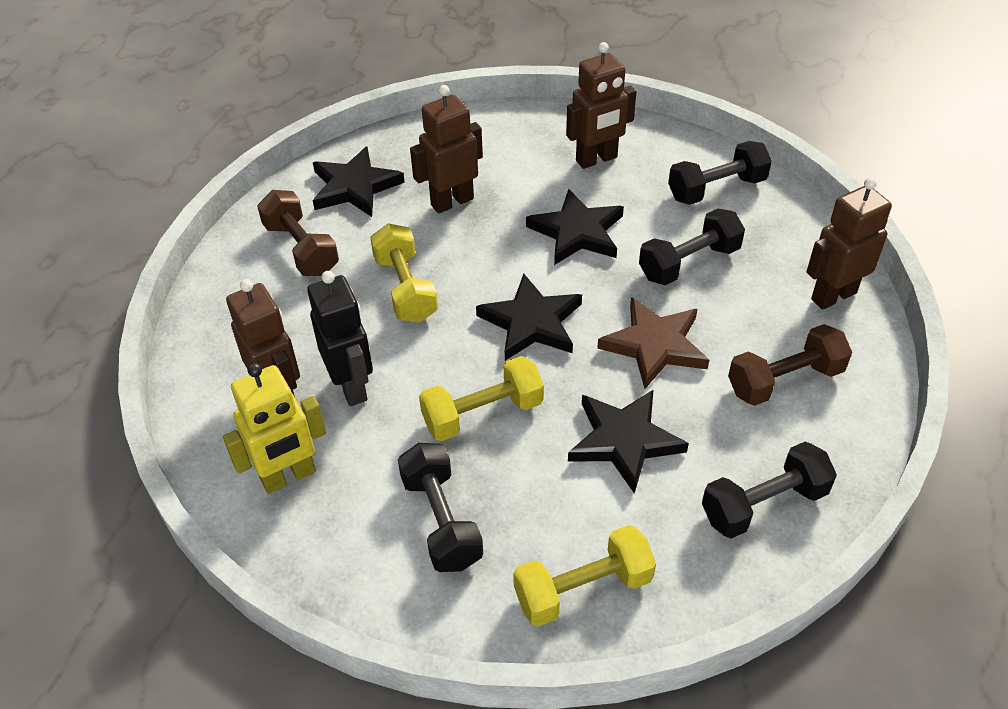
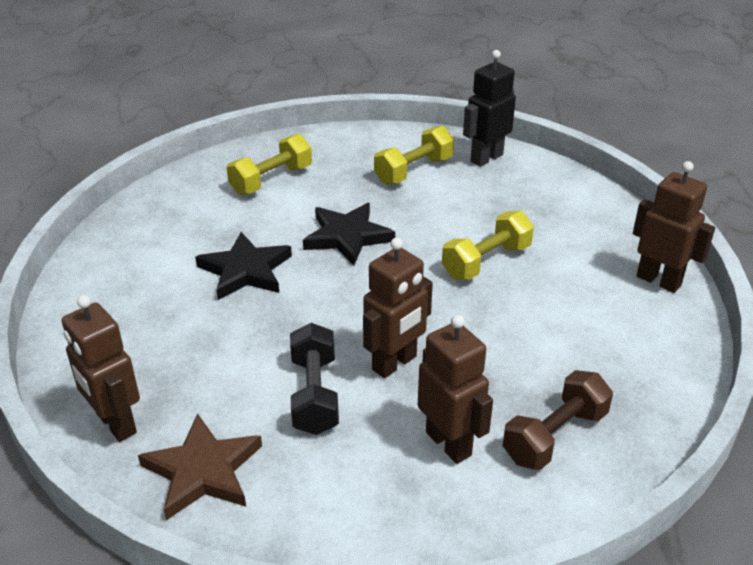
black dumbbell: [398,443,483,572] [639,209,745,285] [668,141,772,205] [702,442,837,539] = 4 -> [290,323,339,435] = 1
black star: [313,146,405,217] [476,274,582,361] [526,189,624,265] [568,389,689,494] = 4 -> [195,232,292,300] [303,203,395,266] = 2
brown dumbbell: [257,190,339,276] [728,324,852,406] = 2 -> [503,370,613,470] = 1
yellow robot: [223,363,326,494] = 1 -> none = 0

